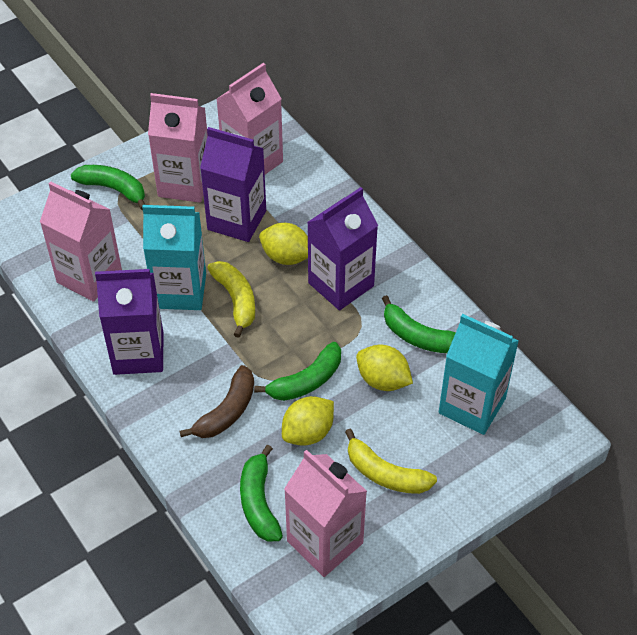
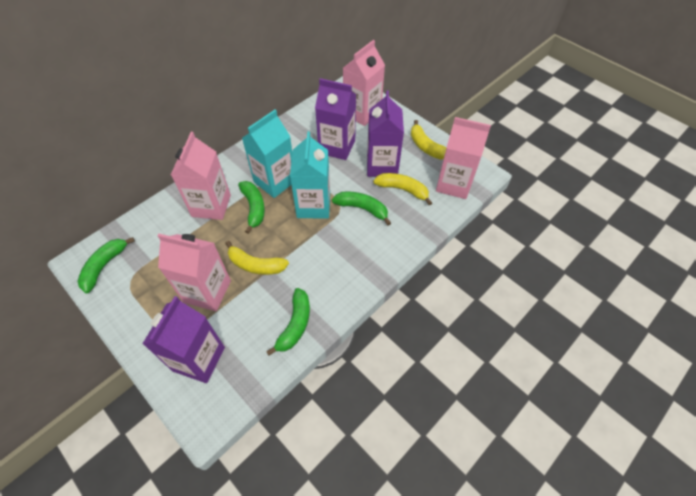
brown banana: [179,365,254,438] = 1 -> none = 0
yellow banana: [207,261,255,338] [345,429,437,494] = 2 -> [225,241,289,275] [373,173,432,205] [411,120,446,159] = 3
yellow lemon: [259,223,308,265] [282,396,334,446] [356,345,413,391] = 3 -> none = 0

